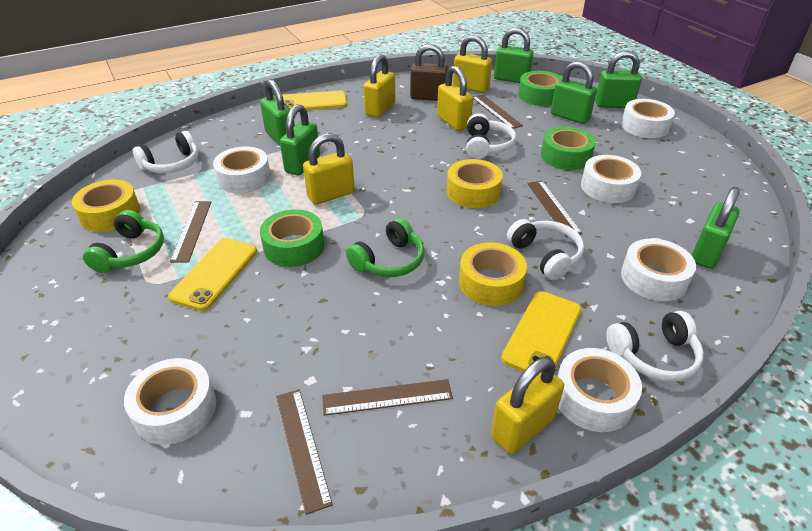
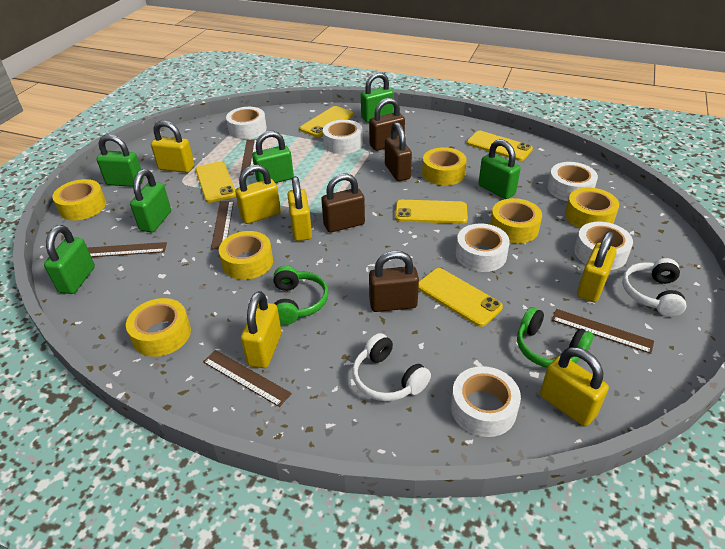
brown padlock: [410,44,449,101] = 1 -> [321,173,365,233] [369,98,405,151] [369,251,419,312] [385,122,412,181] = 4
green tape: [260,209,324,267] [518,71,562,106] [541,126,596,170] = 3 -> none = 0
white headphones: [133,131,199,174] [466,113,516,159] [507,219,584,280] [606,311,704,382] = 4 -> [352,333,431,401] [622,258,687,317] = 2
yellow padlock: [303,133,355,205] [363,54,395,118] [437,66,473,131] [453,35,492,93] [491,357,564,454] = 5 -> [151,121,194,173] [235,165,281,224] [241,291,282,368] [287,176,312,241] [540,347,609,426] [577,231,617,302] = 6
yellow phone: [168,238,257,311] [282,91,347,110] [501,291,581,372] = 3 -> [195,161,236,203] [300,106,353,137] [395,200,468,224] [418,268,503,327] [467,131,533,161] = 5
yellow tape: [72,180,140,232] [447,159,503,208] [459,242,527,306] = 3 -> [52,179,106,220] [126,298,191,357] [219,231,273,280] [422,147,467,186] [490,198,542,243] [565,187,619,228] = 6

